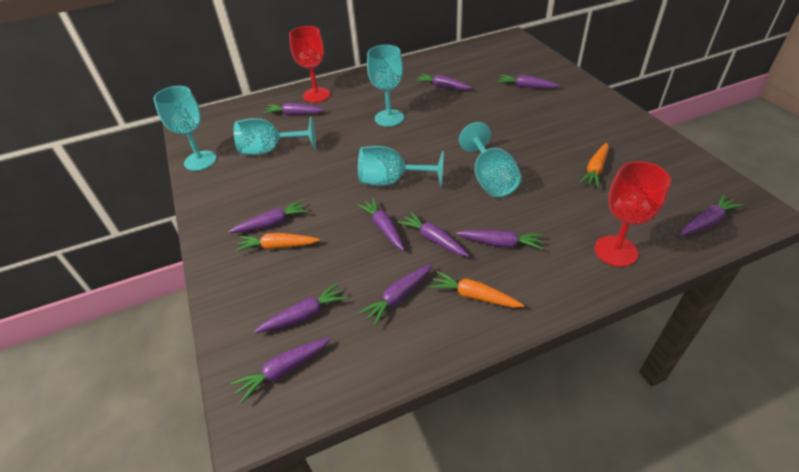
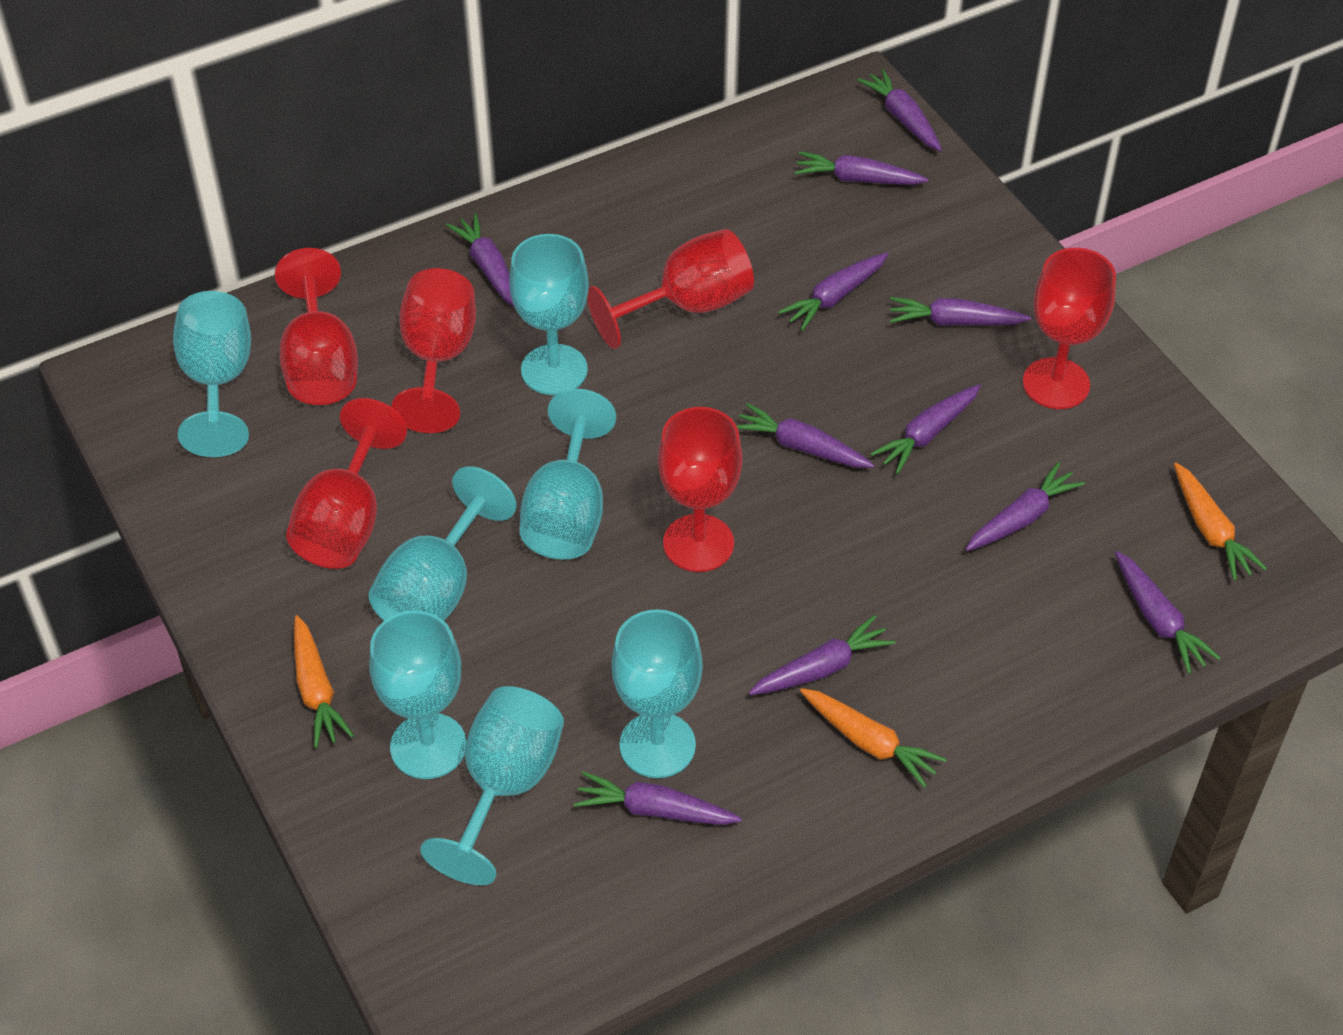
red goblet: [289,26,330,103] [594,161,671,267] = 2 -> [275,248,358,405] [286,398,407,569] [391,268,476,433] [587,229,754,349] [658,407,743,572] [1023,248,1116,409] = 6
turquoise goblet: [153,86,217,171] [234,117,316,155] [358,146,444,186] [367,45,404,127] [459,122,522,197] = 5 -> [173,291,251,457] [368,466,517,621] [369,610,467,779] [420,686,564,885] [509,234,589,395] [520,389,616,559] [611,609,703,778] = 7

